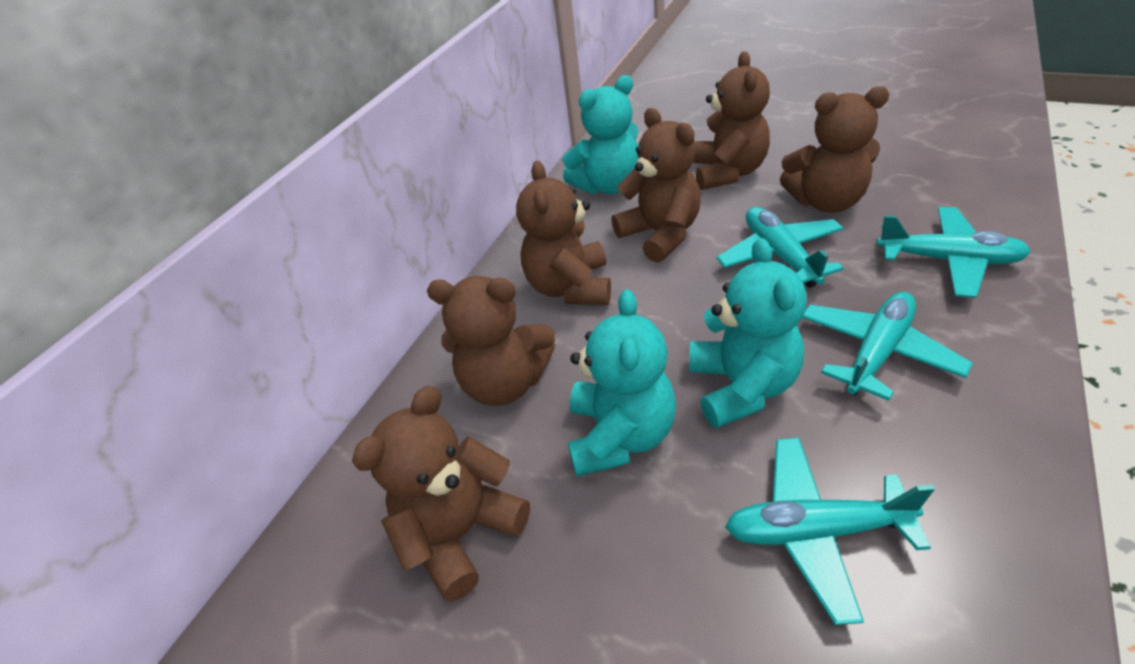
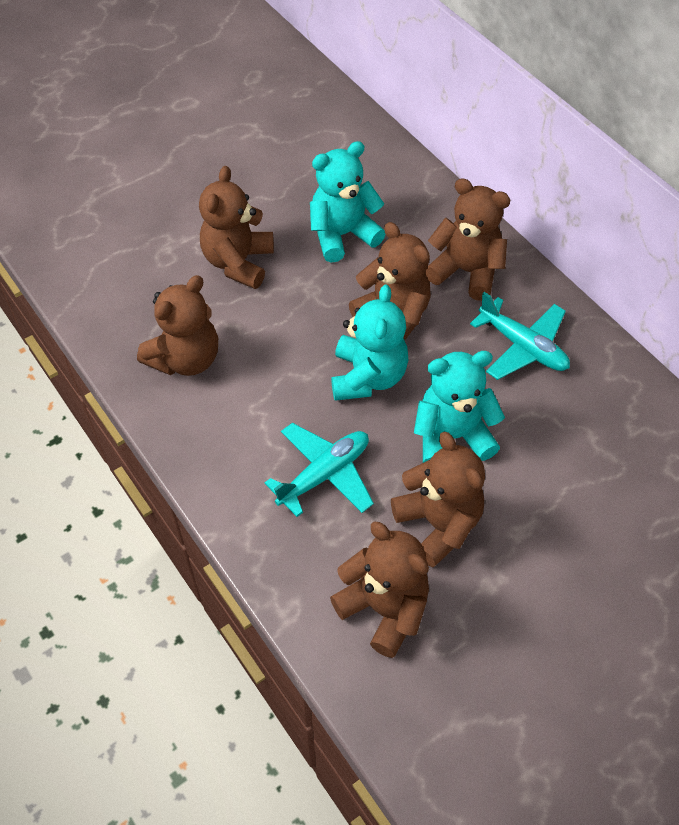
turquoise plane: [716,207,844,288] [725,438,935,625] [802,292,973,401] [876,207,1031,298] = 4 -> [265,423,374,517] [470,292,570,380] = 2

